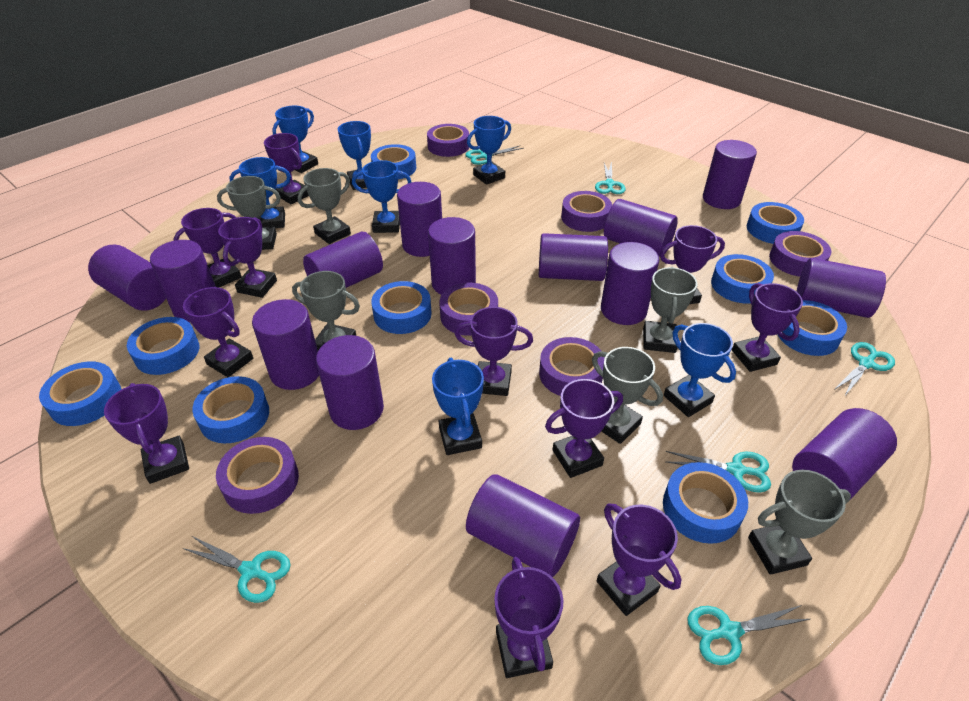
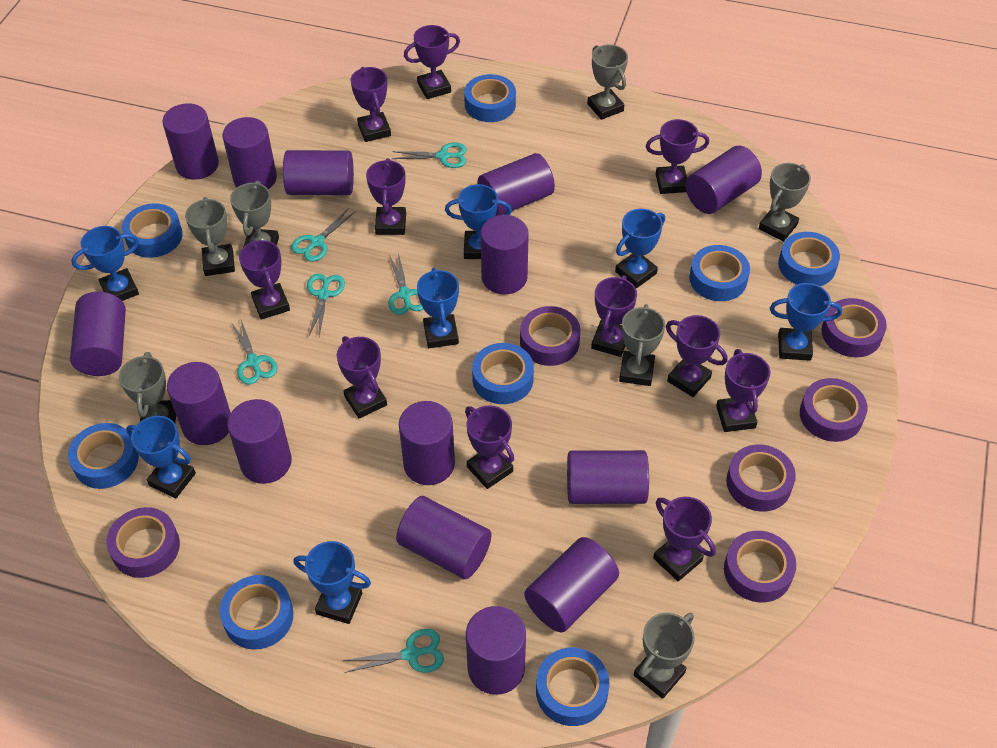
blue tape: [39,361,121,426] [127,317,199,375] [192,376,269,443] [371,144,416,179] [371,281,432,334] [663,462,748,544] [711,254,774,304] [747,202,804,244] [778,300,847,356] = 9 -> [68,423,139,489] [122,203,183,258] [219,575,294,650] [464,74,516,122] [472,343,534,404] [536,648,610,726] [689,245,750,301] [778,232,840,286] = 8
grey trophy: [217,176,281,250] [292,271,360,351] [298,168,351,244] [592,347,663,444] [643,267,698,353] [748,470,851,575] = 6 -> [119,352,176,423] [185,197,235,276] [230,181,279,247] [587,44,628,120] [619,304,665,386] [634,612,695,699] [758,163,811,242] = 7

